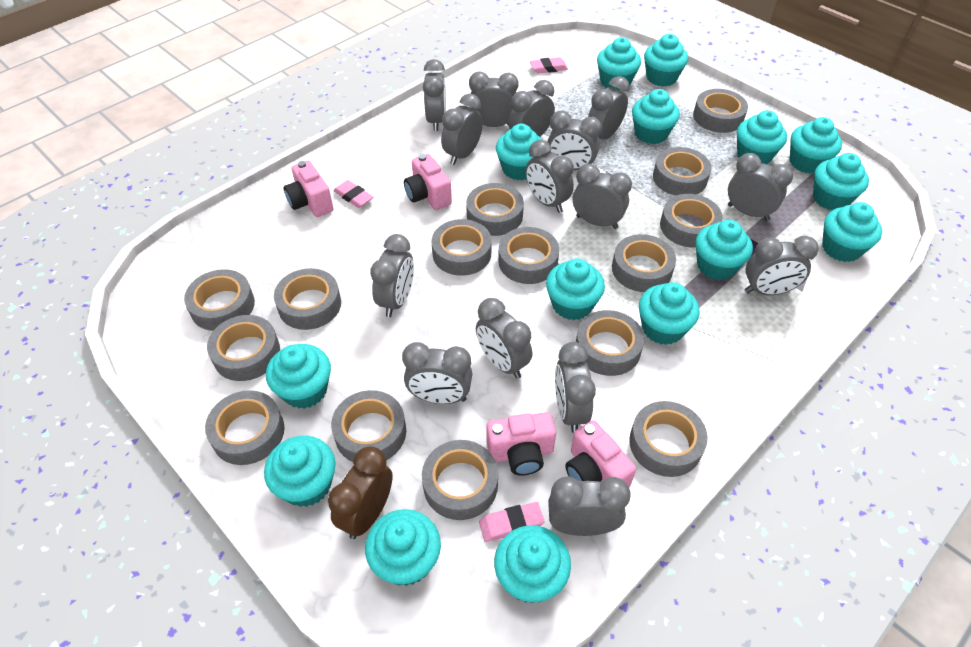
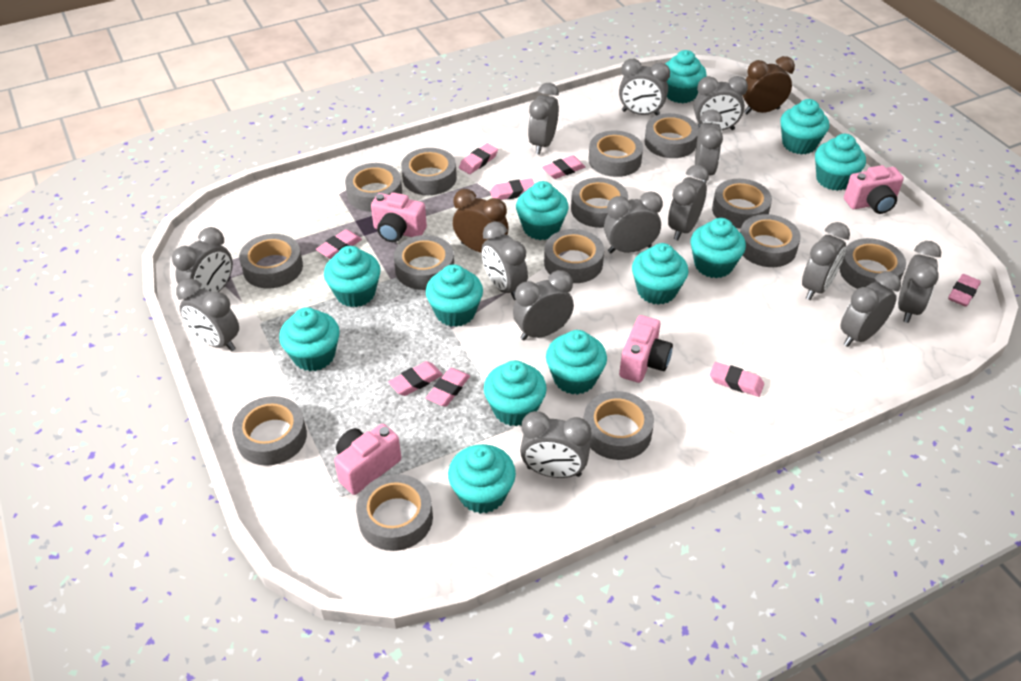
brown clock: [328,446,393,539] = 1 -> [453,189,509,253] [743,56,795,114] = 2
grey clock: [370,234,414,317] [402,342,472,404] [423,59,446,131] [441,94,483,165] [469,71,519,127] [476,298,532,379] [508,80,555,137] [526,140,574,213] [548,111,602,170] [548,477,631,536] [555,342,596,433] [573,164,632,229] [588,76,630,139] [728,153,793,221] [745,236,819,295] = 15 -> [172,227,233,292] [176,278,239,352] [482,221,528,300] [513,270,574,341] [520,411,591,478] [528,83,559,154] [604,191,663,254] [619,59,670,115] [668,165,709,240] [694,76,748,130] [695,109,723,183] [802,222,850,300] [840,271,901,347] [898,241,941,323] = 14
grey tape: [184,269,255,331] [205,390,284,465] [207,315,280,381] [274,268,341,330] [331,390,406,462] [422,440,498,520] [431,219,492,276] [466,183,524,236] [498,227,559,284] [576,310,644,376] [612,234,676,292] [629,401,708,477] [653,147,711,196] [660,194,723,248] [693,89,748,133] = 15 -> [232,396,307,466] [239,234,303,288] [345,163,402,212] [356,474,433,551] [394,235,454,290] [401,148,457,195] [544,229,604,283] [571,178,628,228] [584,391,654,460] [588,131,643,177] [644,113,699,158] [712,179,772,229] [740,214,801,267] [839,238,906,289] = 14
pink eraser: [333,180,373,208] [479,502,545,542] [530,57,568,73] = 3 -> [316,229,362,259] [388,361,443,396] [426,368,470,407] [459,143,498,174] [490,178,534,200] [542,155,585,179] [710,362,764,397] [948,274,981,307] = 8
turquoise cupcake: [264,436,336,507] [266,344,331,409] [365,509,441,586] [494,525,571,603] [496,124,542,180] [546,259,605,320] [597,37,641,90] [632,89,680,144] [639,282,700,345] [644,34,688,87] [696,220,753,280] [737,110,787,164] [790,117,842,174] [813,153,869,210] [822,202,882,262] = 15 -> [279,307,340,371] [324,246,381,307] [426,264,483,327] [448,444,516,514] [484,360,547,426] [516,181,569,240] [546,330,607,395] [632,243,688,305] [665,50,707,103] [691,218,746,278] [780,99,829,155] [815,134,866,191] = 12

